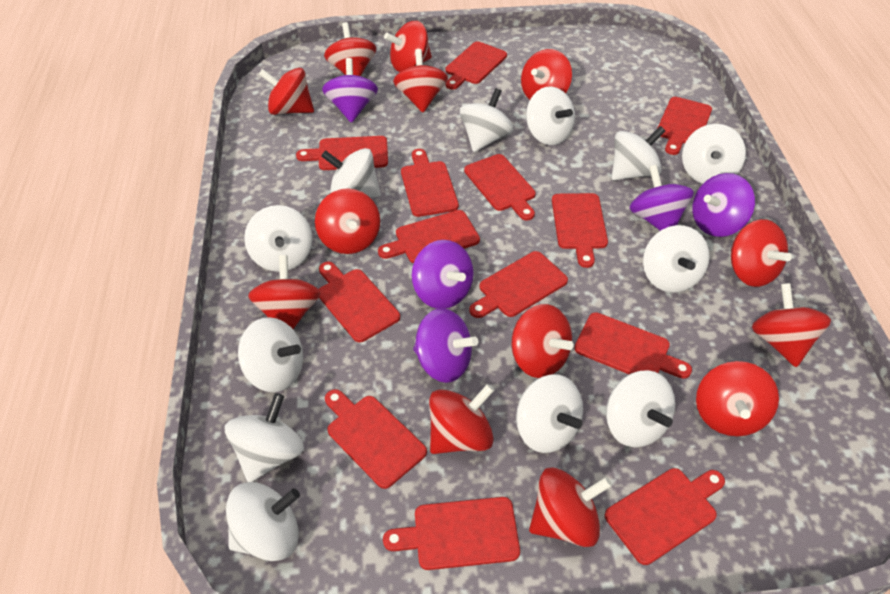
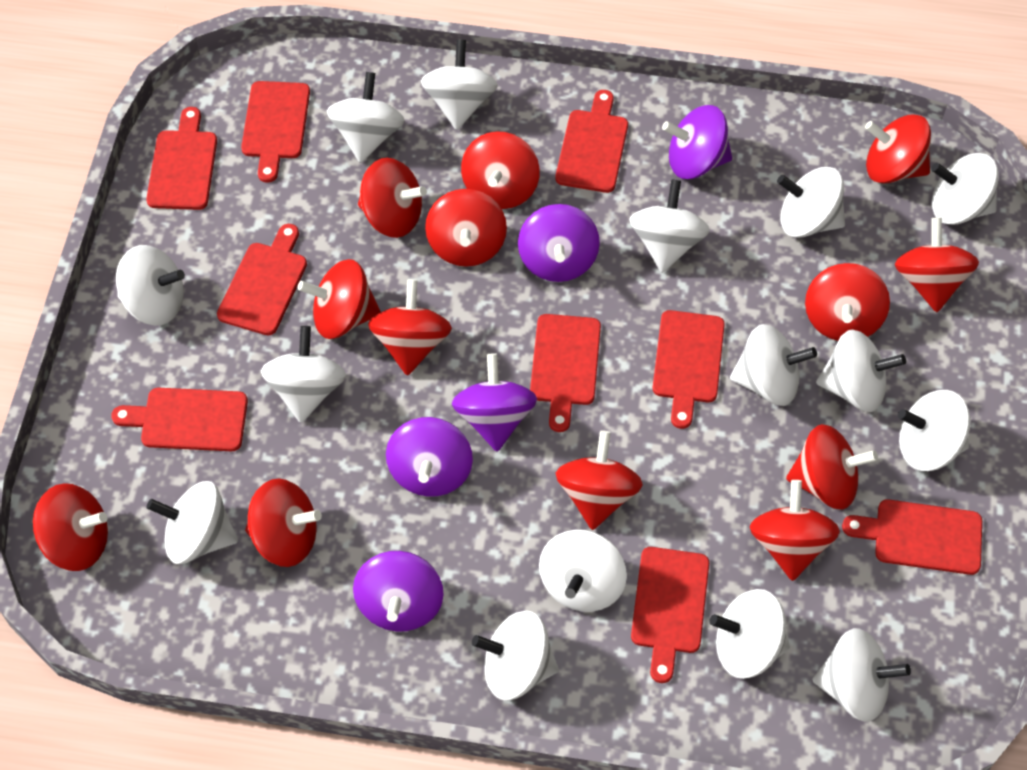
red cutting board: [296,136,388,170] [319,261,400,342] [325,389,427,489] [378,210,480,263] [383,497,520,570] [401,149,459,217] [446,41,507,90] [464,154,536,220] [469,251,568,318] [552,193,608,268] [574,312,692,379] [605,468,725,565] [657,97,712,155] = 13 -> [111,388,248,451] [146,107,217,210] [217,224,307,335] [241,81,310,183] [530,314,601,432] [555,90,628,193] [631,547,709,683] [652,310,725,429] [842,499,982,575] = 9
white spinning top: [225,393,304,482] [226,482,300,561] [238,317,303,392] [244,205,313,272] [321,148,381,197] [460,88,514,152] [516,374,583,453] [526,87,575,145] [606,370,675,447] [611,126,665,180] [643,225,710,293] [682,124,746,184] = 12 -> [116,245,185,326] [147,481,238,564] [261,326,346,423] [327,72,405,163] [421,40,498,130] [472,610,559,700] [539,530,627,612] [629,179,710,273] [709,589,790,679] [730,324,817,406] [777,167,845,238] [812,628,911,722] [816,330,906,412] [898,390,970,471] [931,153,999,225] = 15

